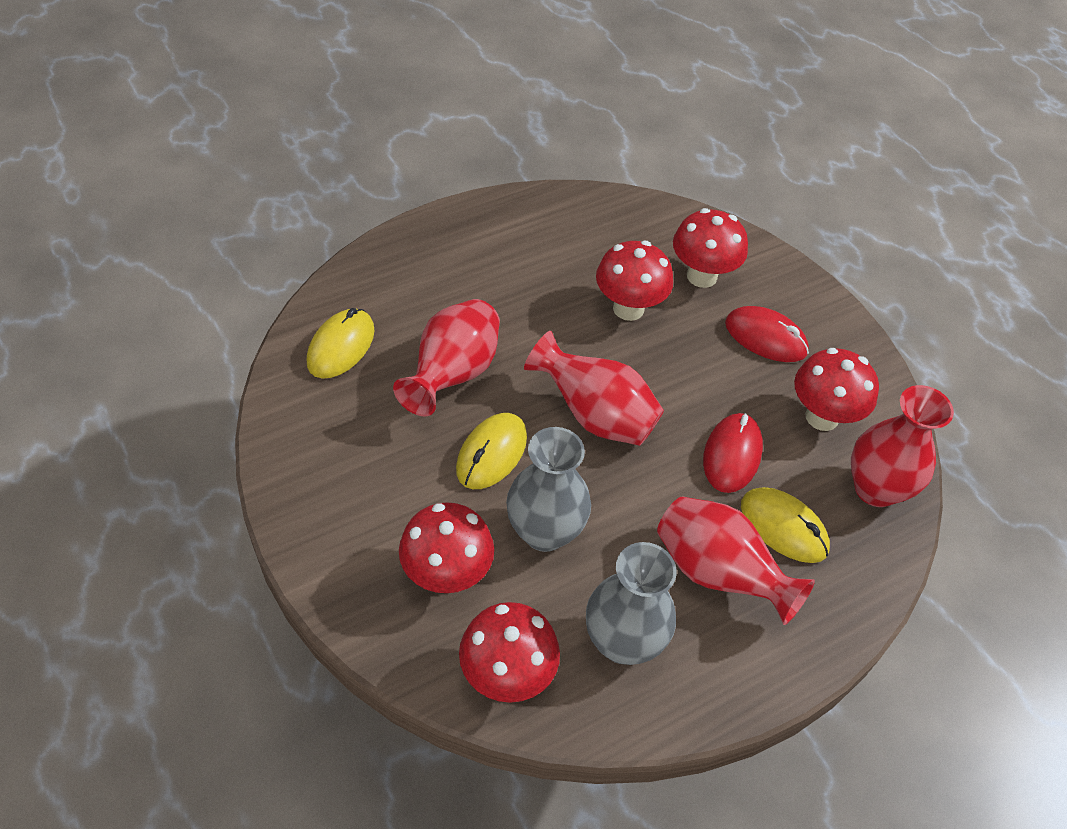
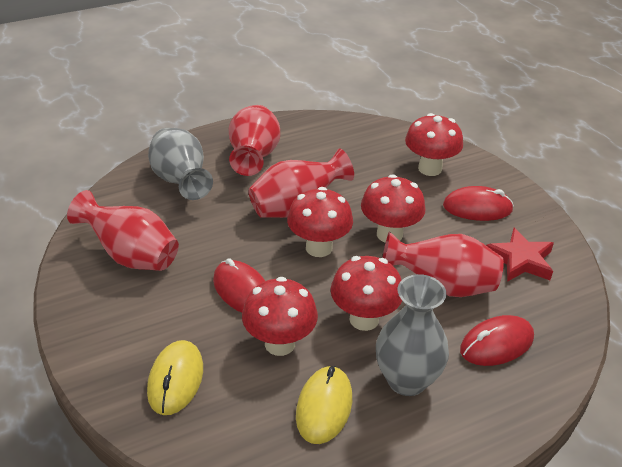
red mouse: [703,413,763,493] [725,306,809,362] = 2 -> [213,258,265,313] [443,186,514,221] [460,315,534,366] = 3
red star: none = 0 -> [486,228,554,282] = 1
yellow mouse: [307,308,375,378] [456,413,527,489] [741,487,830,563] = 3 -> [147,340,203,415] [296,366,352,444] = 2

